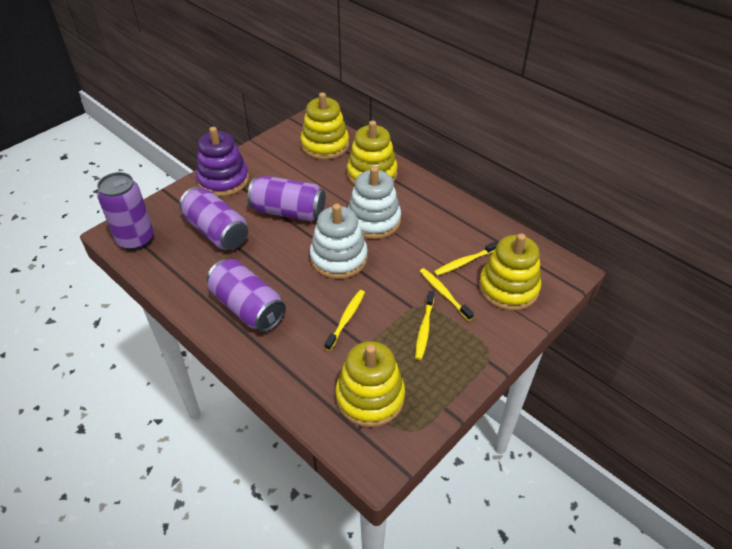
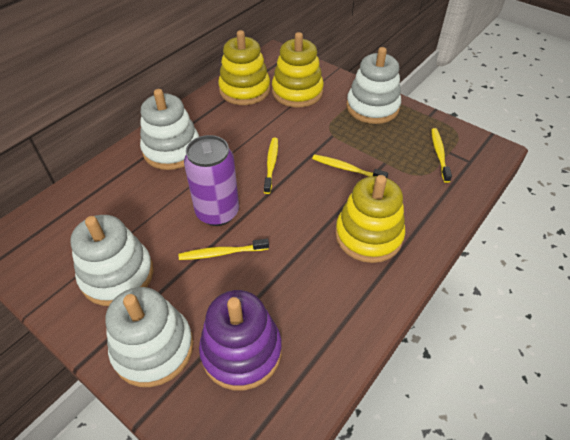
purple can: [97,172,154,250] [179,187,248,250] [207,259,286,332] [247,176,325,221] = 4 -> [184,135,239,226] = 1
white stacking toy: [310,204,368,279] [348,166,401,239] = 2 -> [70,215,153,306] [106,287,194,387] [140,89,199,170] [346,47,401,124] = 4
yellow stacking toy: [300,92,349,160] [336,341,405,427] [347,121,398,185] [479,233,541,311] = 4 -> [218,30,270,105] [272,32,324,107] [335,175,405,263] = 3

